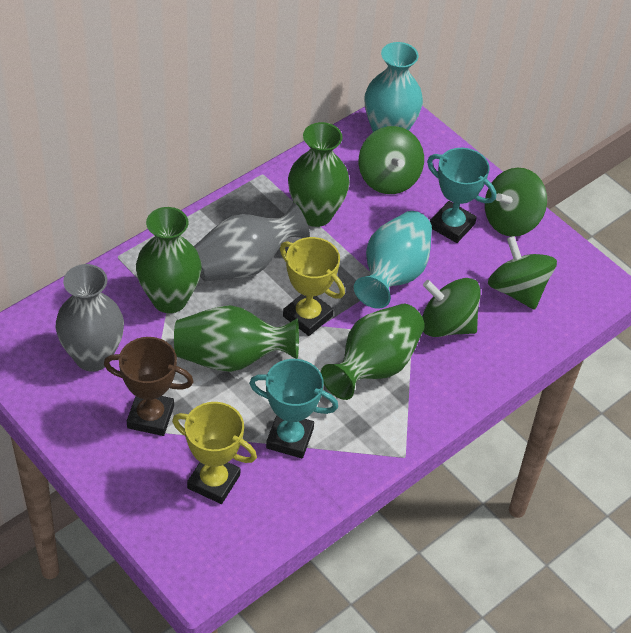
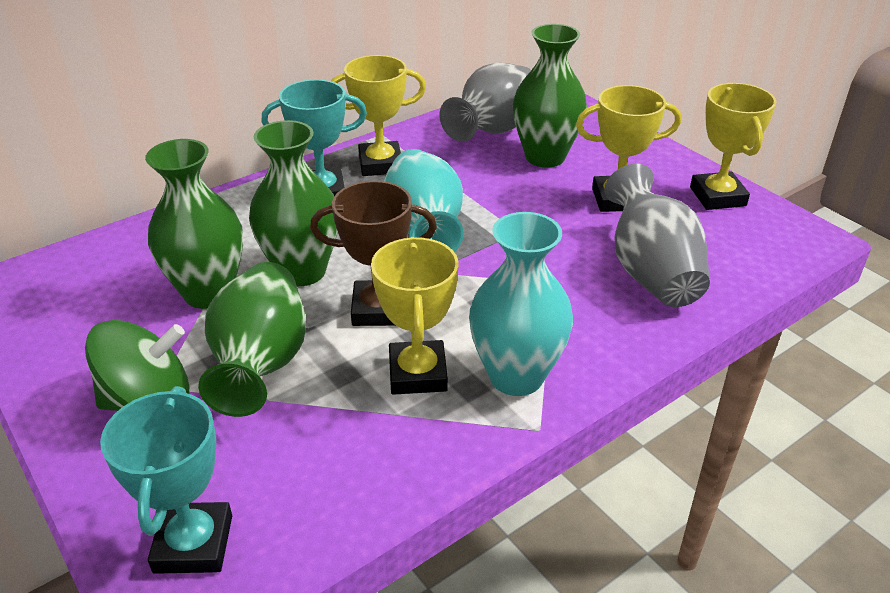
green spinning top: [359,126,424,194] [422,278,481,337] [485,168,547,236] [488,236,557,310] = 4 -> [85,320,189,411] = 1
yellow trophy: [172,402,257,504] [280,237,345,336] = 2 -> [331,55,426,176] [371,237,459,395] [576,85,681,212] [690,83,776,210] = 4

